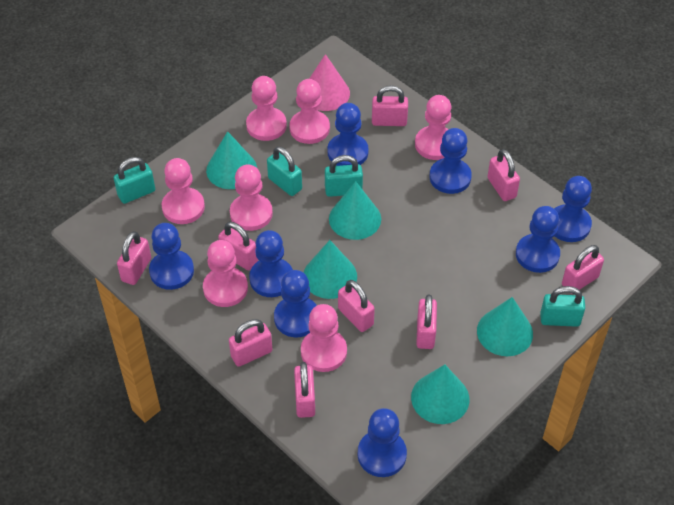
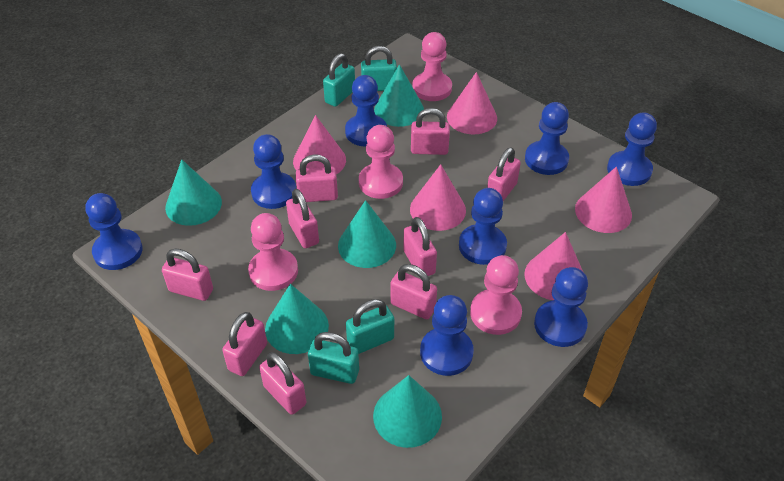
pink cone: [309,54,350,111] = 1 -> [293,115,346,174] [410,164,466,231] [447,72,497,134] [524,232,583,300] [575,167,632,233] = 5
pink pawn: [162,158,205,224] [203,240,248,307] [230,164,273,231] [246,76,287,141] [289,79,330,144] [301,304,347,372] [415,95,451,160] = 7 -> [248,213,298,291] [359,125,403,199] [412,32,452,101] [470,255,522,335] = 4

